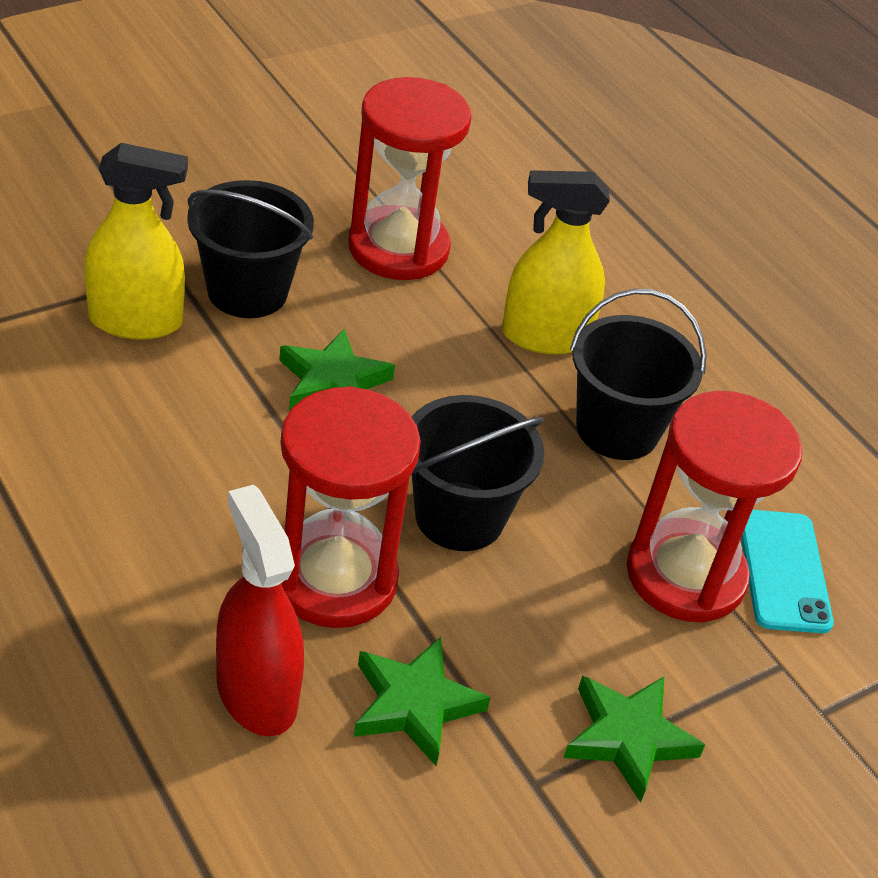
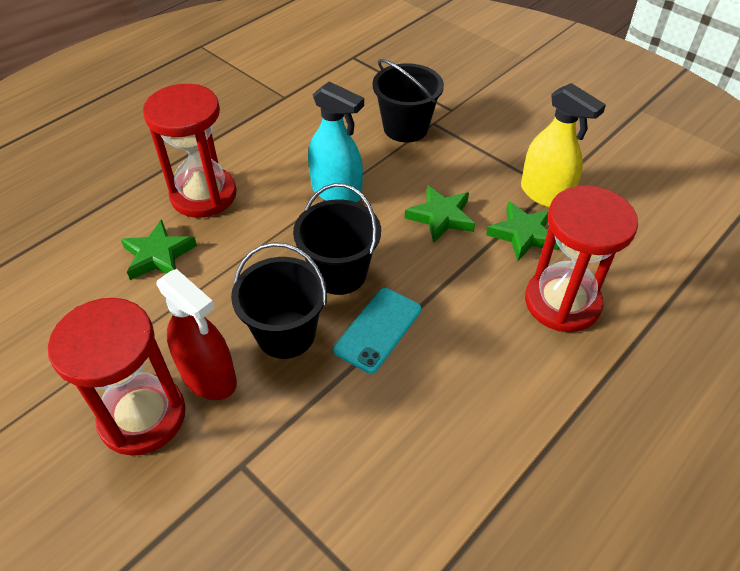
turquoise spray bottle: none = 0 -> [308,81,364,202] = 1
yellow spray bottle: [84,143,188,340] [502,170,610,355] = 2 -> [521,83,606,207] = 1

